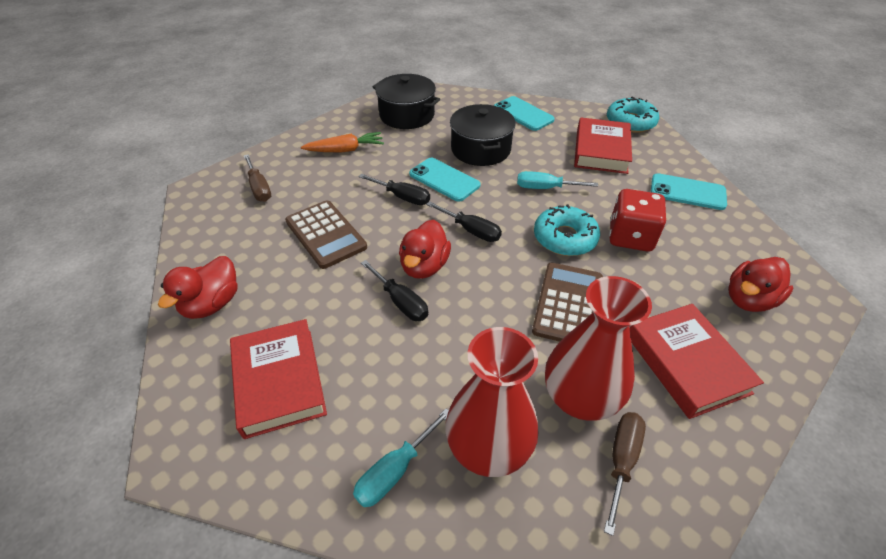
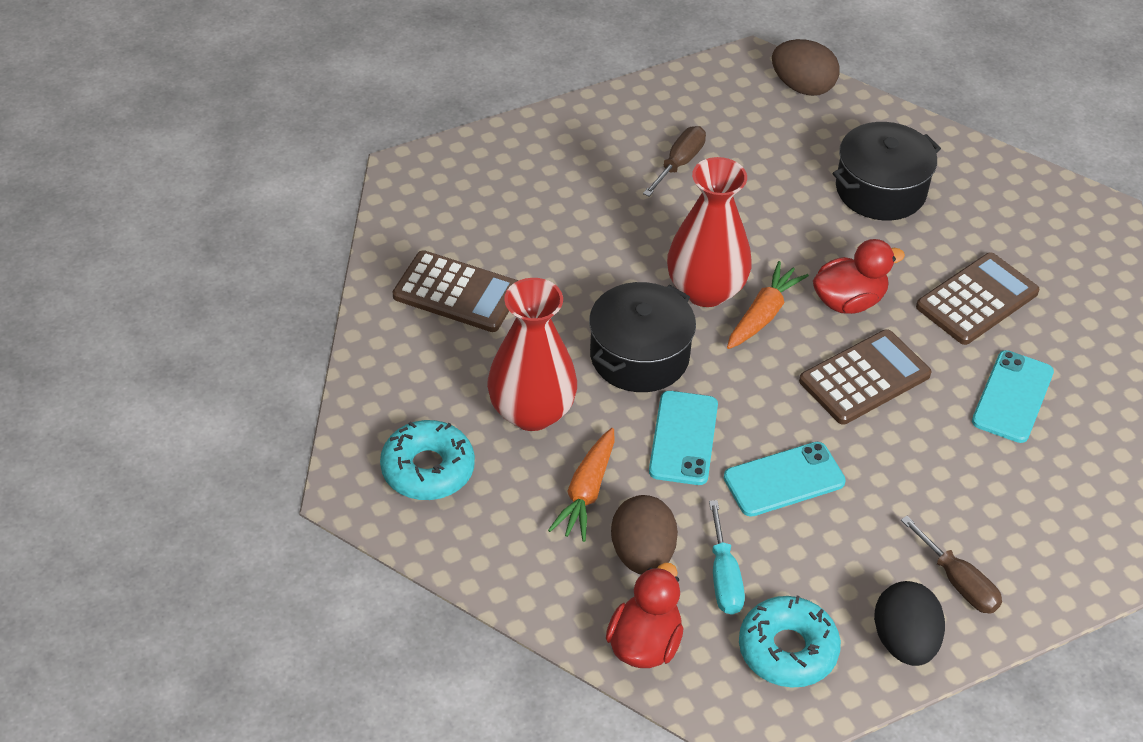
black egg: none = 0 -> [874,581,945,666] = 1
black screwdriver: [358,174,430,205] [361,260,428,321] [426,201,502,242] = 3 -> none = 0
brown calculator: [285,200,367,269] [532,263,603,342] = 2 -> [393,250,518,332] [799,329,932,425] [916,252,1039,345] = 3
brown egg: none = 0 -> [611,495,678,574] [772,39,839,96] = 2
orange carrot: [301,132,384,152] = 1 -> [548,428,615,542] [727,261,809,349] = 2
red book: [230,319,327,439] [574,118,632,174] [630,304,764,419] = 3 -> none = 0
red dice: [609,189,666,251] = 1 -> none = 0
red duck: [158,256,237,319] [399,220,451,279] [728,257,793,312] = 3 -> [606,563,684,668] [813,239,905,314] = 2
turquoise screwdriver: [353,409,449,507] [517,171,598,189] = 2 -> [709,500,745,615] = 1

